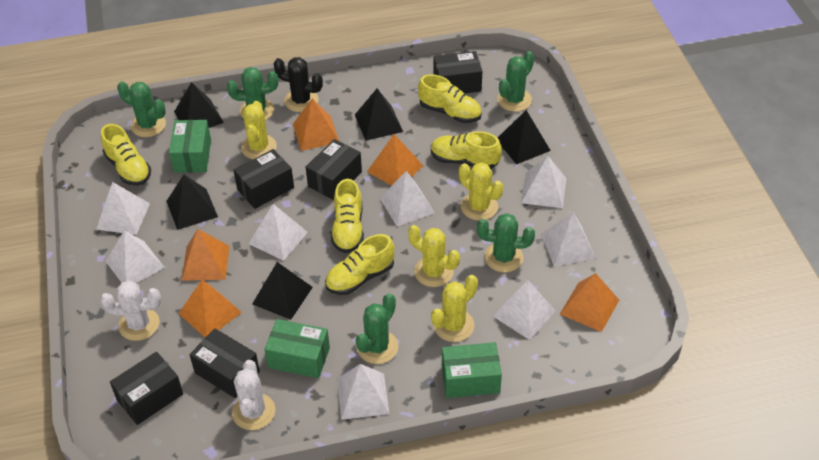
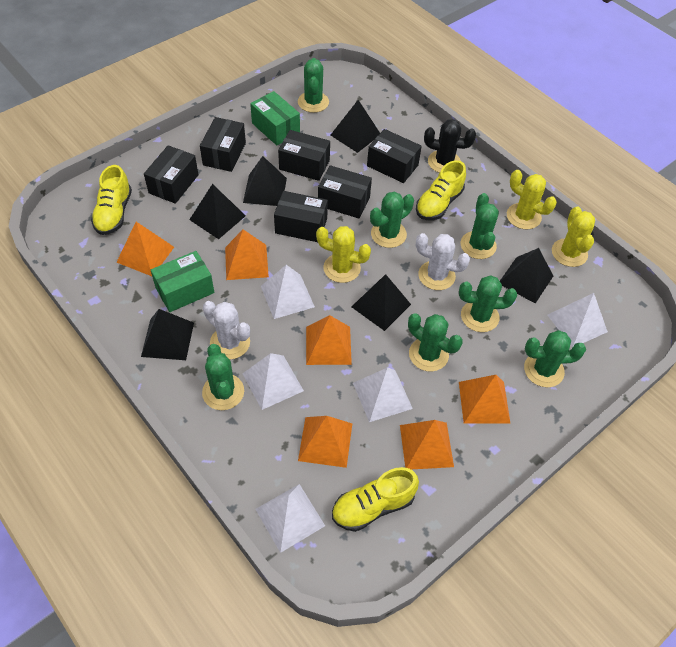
black box: [110,352,183,425] [190,329,260,398] [234,149,294,209] [306,139,362,200] [433,51,482,94] = 5 -> [144,145,198,204] [200,117,246,172] [274,191,328,242] [278,130,330,181] [318,165,372,218] [367,129,422,183] = 6
black pyramid: [166,175,218,230] [174,82,224,128] [252,262,313,320] [355,88,403,141] [498,110,551,164] = 5 -> [141,309,194,360] [189,184,246,239] [243,156,287,206] [331,100,380,153] [351,274,411,331] [500,248,553,304] = 6
green box: [169,120,211,173] [264,319,330,378] [442,342,502,398] = 3 -> [151,251,214,312] [250,91,300,146] = 2
green cactus: [117,81,166,137] [227,67,278,120] [356,293,398,364] [477,213,535,272] [497,51,534,112] = 5 -> [202,344,244,410] [298,58,329,113] [370,192,414,248] [408,313,463,372] [459,275,517,332] [461,193,499,259] [524,330,586,387] = 7
orange pyramid: [178,280,242,338] [181,229,230,281] [293,98,339,151] [367,134,423,186] [560,273,619,332] = 5 -> [117,222,174,276] [225,229,269,280] [298,416,352,468] [306,315,352,365] [400,420,454,469] [459,375,510,423] = 6
white pyramid: [96,182,150,235] [106,230,165,283] [249,204,308,261] [337,364,389,420] [380,171,435,226] [493,280,556,340] [521,156,566,208] [541,212,595,266] = 8 -> [242,353,304,410] [255,484,325,553] [261,265,315,319] [353,367,413,422] [547,293,608,348] = 5
yellow cactus: [241,101,277,159] [408,225,460,287] [431,275,478,342] [459,163,503,221] = 4 -> [316,226,371,283] [507,170,557,230] [552,206,595,267] = 3
yellow shoe: [101,124,151,186] [325,234,395,295] [331,179,364,253] [418,74,482,123] [431,131,502,169] = 5 -> [91,165,132,235] [332,467,419,532] [416,160,466,220] = 3

